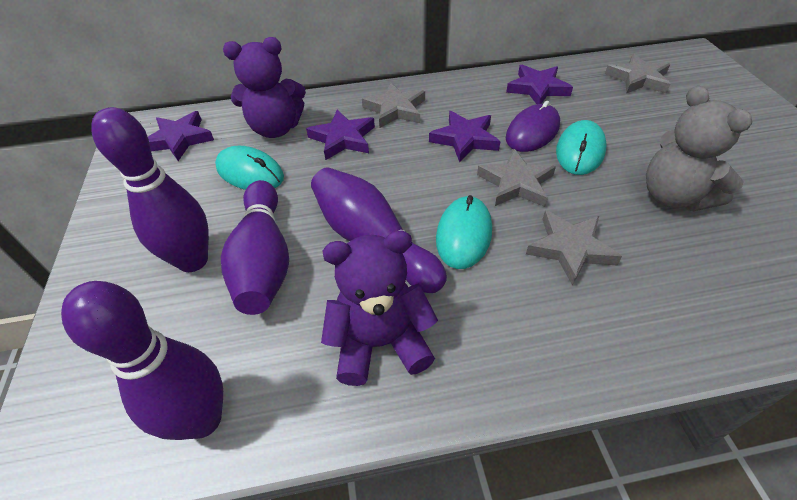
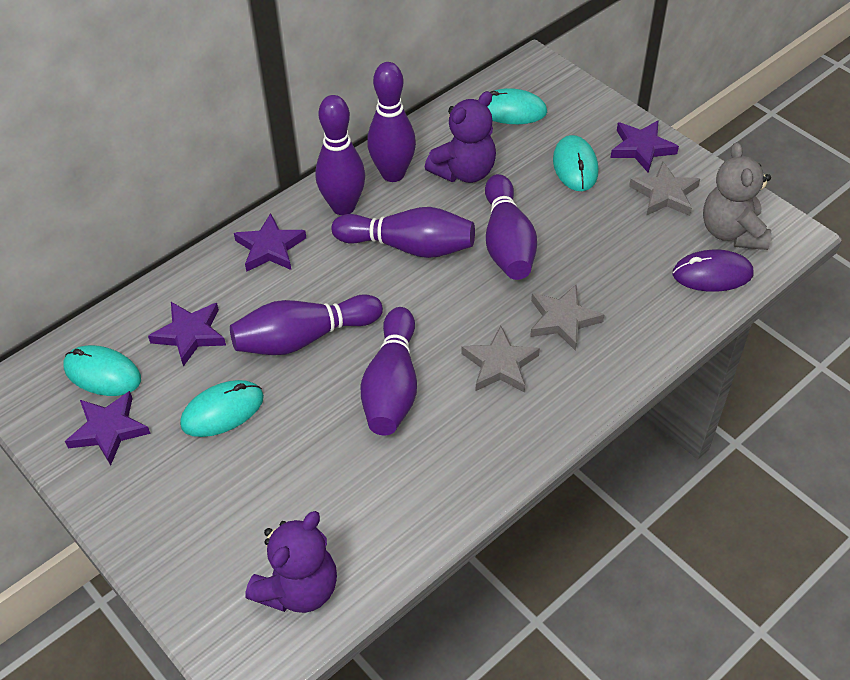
grey star: [362,82,425,128] [477,149,556,207] [526,210,622,286] [605,53,671,94] = 4 -> [461,325,540,393] [530,285,604,351] [629,162,700,216] = 3
purple bowling pin: [61,281,223,440] [91,107,209,272] [221,180,289,315] [311,167,447,293] = 4 -> [230,294,383,355] [315,95,365,215] [331,207,475,258] [360,307,417,436] [367,62,416,182] [485,174,537,280] = 6
turquoise mouse: [215,146,284,190] [436,195,492,269] [556,120,607,175] = 3 -> [63,345,141,396] [180,380,264,437] [487,88,547,124] [553,135,598,191] = 4

